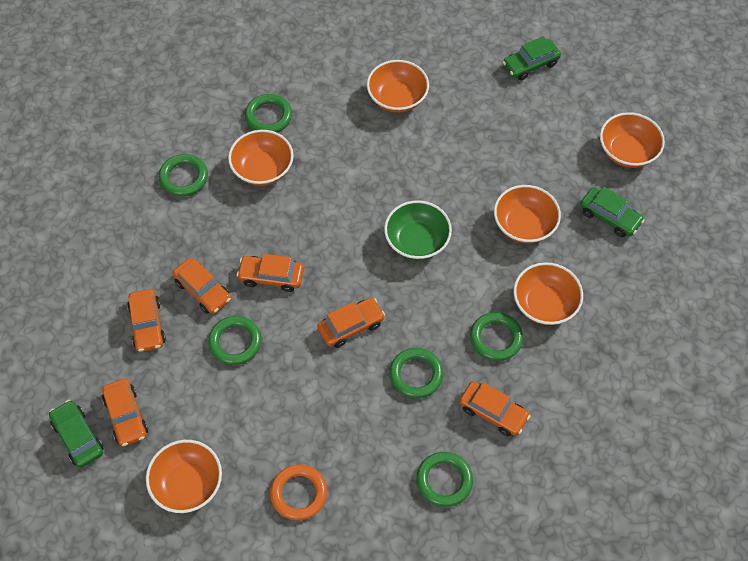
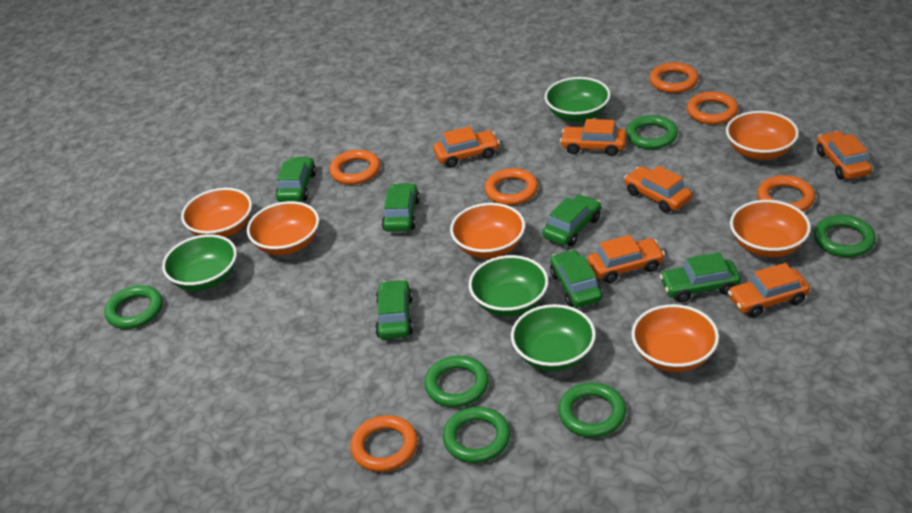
green bowl: [384,200,452,260] = 1 -> [162,234,237,291] [468,255,549,316] [511,304,596,371] [545,77,611,122] = 4
green car: [49,400,104,468] [503,36,561,80] [580,187,645,237] = 3 -> [276,157,316,202] [375,279,413,339] [382,183,420,232] [542,194,601,246] [550,249,603,308] [660,252,741,302] = 6
orange ring: [270,464,327,520] = 1 -> [330,150,380,185] [350,415,418,472] [485,168,538,205] [649,62,699,93] [687,92,738,125] [757,175,815,212] = 6

